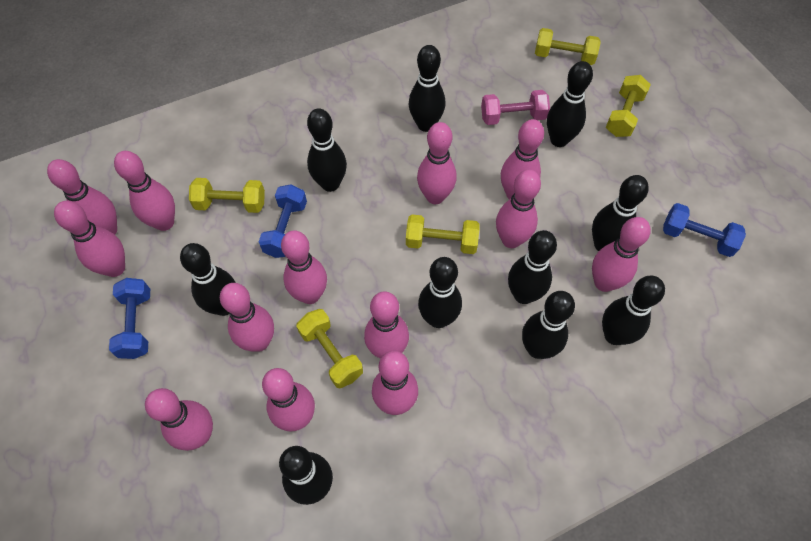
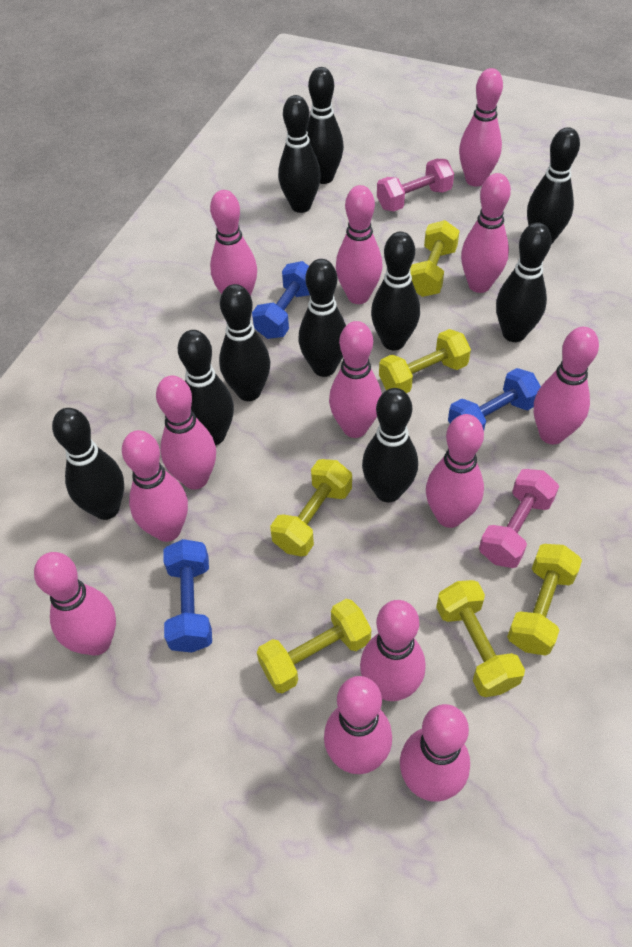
pink dumbbell: [481,90,550,125] = 1 -> [377,159,454,211] [479,469,559,568] = 2
yellow dumbbell: [189,178,265,213] [296,309,363,388] [406,214,479,254] [535,28,601,65] [606,75,651,137] = 5 -> [257,599,372,694] [270,459,352,557] [379,329,471,393] [410,220,460,297] [436,580,525,697] [507,544,582,656] = 6

